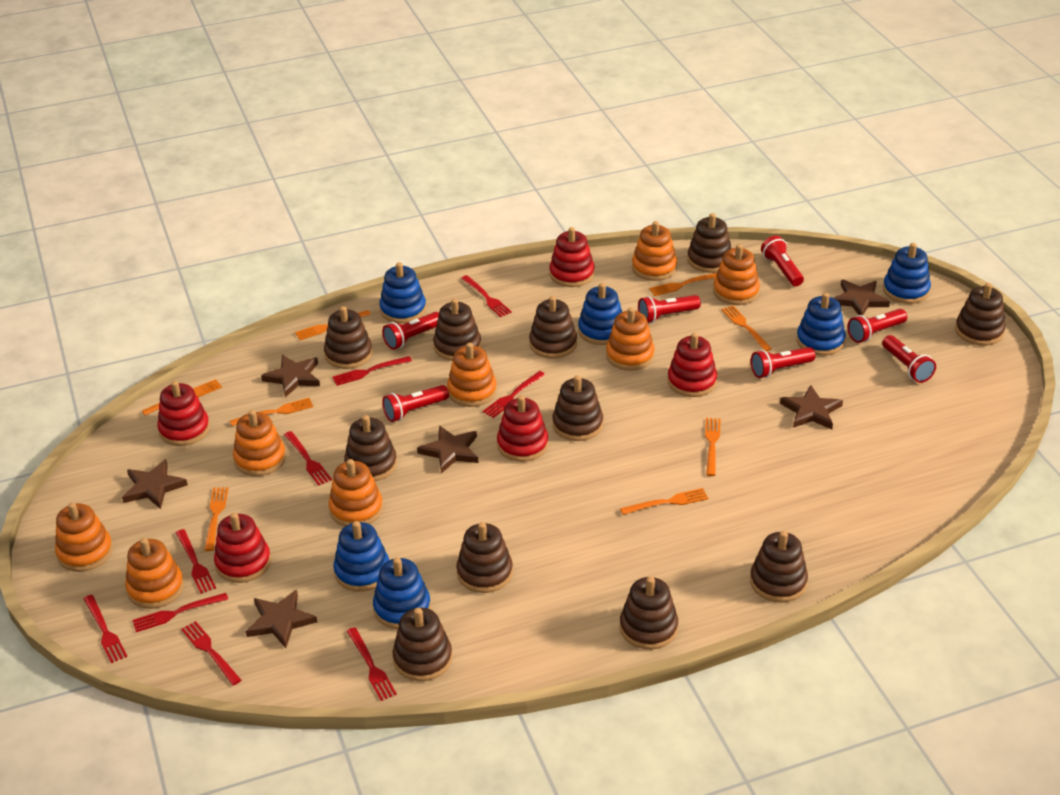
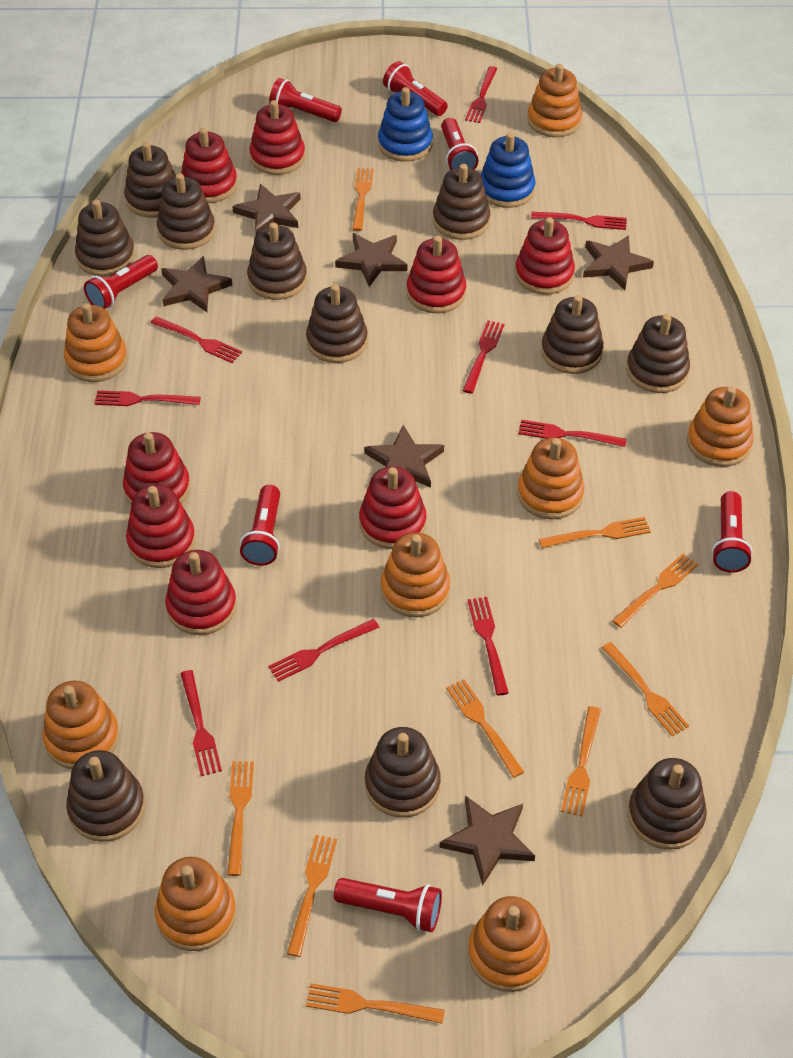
blue stacking toy: [333,521,389,592] [373,557,431,629] [379,262,426,323] [578,283,622,345] [796,293,846,356] [883,243,931,304] = 6 -> [378,87,433,162] [481,132,536,208] = 2
orange fork: [142,379,222,416] [204,487,229,551] [230,398,313,426] [295,310,371,340] [620,488,708,515] [649,273,717,296] [705,418,721,476] [721,305,772,351] = 8 -> [227,761,254,876] [287,835,337,957] [306,983,445,1024] [352,168,374,231] [446,679,524,778] [539,517,651,548] [561,706,601,817] [602,642,689,737] [612,554,698,628] = 9
red stacking toy: [157,381,210,446] [214,513,271,583] [497,395,548,462] [549,227,595,287] [668,333,717,397] = 5 -> [123,432,190,504] [126,485,195,568] [165,550,237,635] [181,128,237,203] [249,100,305,175] [359,466,426,549] [407,236,466,313] [515,217,575,295] = 8

